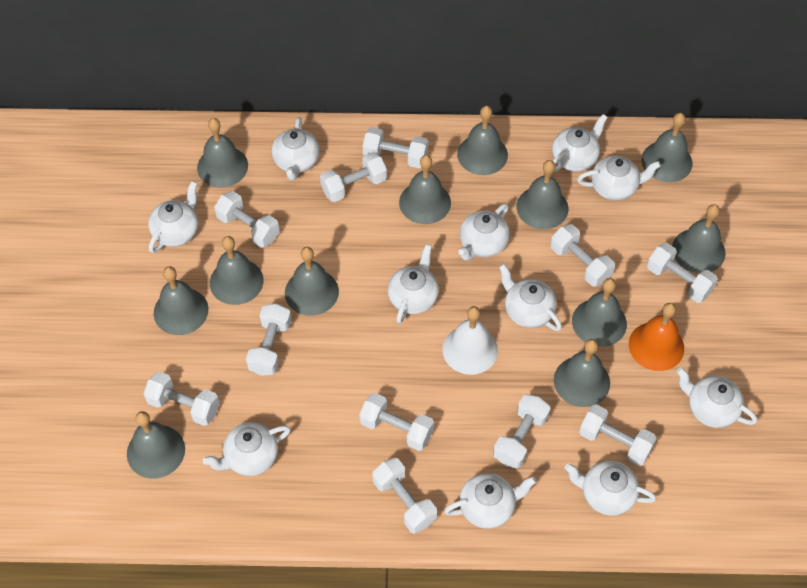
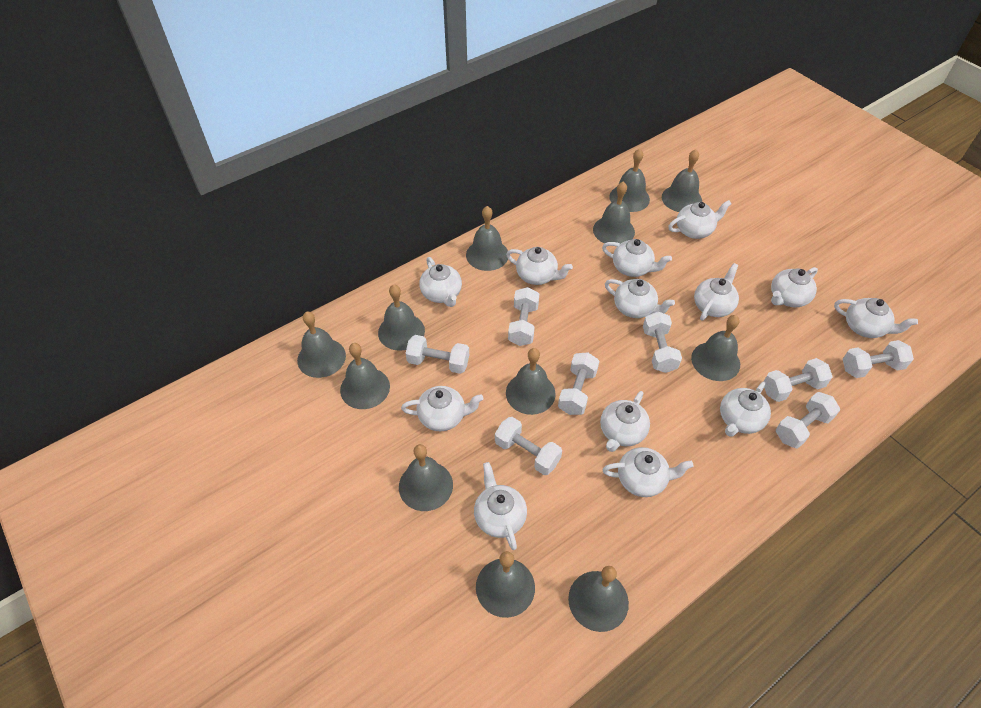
orange bell: [629,303,684,371] = 1 -> none = 0
white bell: [442,306,498,375] = 1 -> none = 0
white dumbbell: [144,371,220,426] [214,191,280,248] [246,304,291,376] [320,152,387,202] [359,393,434,451] [363,127,428,169] [372,458,437,534] [493,394,551,468] [550,224,615,287] [579,404,657,466] [647,243,718,303] = 11 -> [406,335,469,374] [495,417,562,475] [508,287,539,346] [558,352,599,415] [643,312,682,373] [764,358,833,402] [776,392,840,449] [843,340,914,378] = 8
white teapot: [148,181,198,253] [203,422,291,476] [272,117,320,180] [388,244,439,324] [444,473,537,529] [458,203,510,261] [499,264,562,331] [552,114,608,172] [565,461,656,516] [577,156,661,201] [677,367,757,428] = 11 -> [401,386,483,431] [419,257,462,307] [474,462,527,550] [506,247,573,285] [600,391,650,452] [602,239,672,277] [602,447,694,497] [605,279,675,318] [668,200,732,239] [694,263,739,320] [720,382,771,437] [771,267,818,307] [834,298,918,338] = 13

